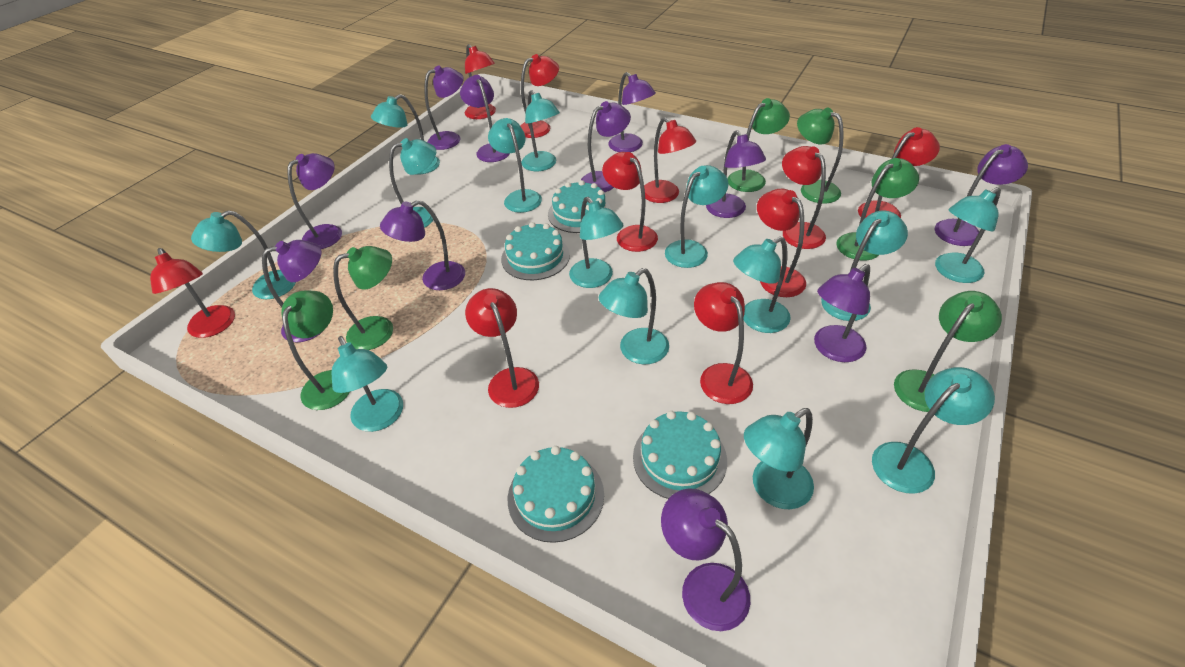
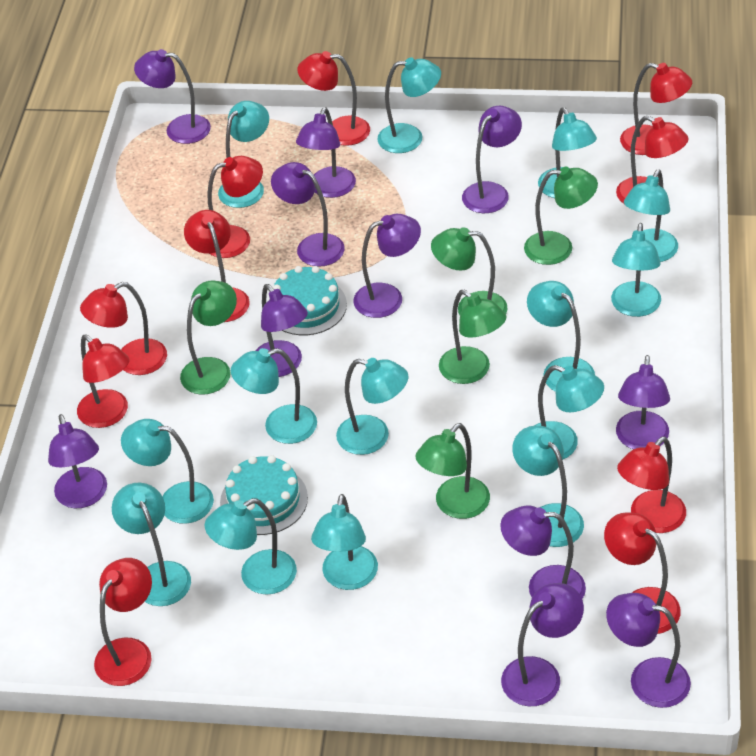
green lamp: [281,290,350,410] [333,246,393,350] [728,98,790,192] [797,107,844,204] [836,158,919,261] [894,291,1002,412] = 6 -> [180,281,237,395] [415,423,490,519] [431,227,507,315] [439,290,506,384] [524,167,598,265] = 5
turquoise cake: [501,222,570,280] [508,446,604,543] [548,180,611,233] [633,411,727,499] = 4 -> [220,455,308,535] [269,266,347,335] = 2

